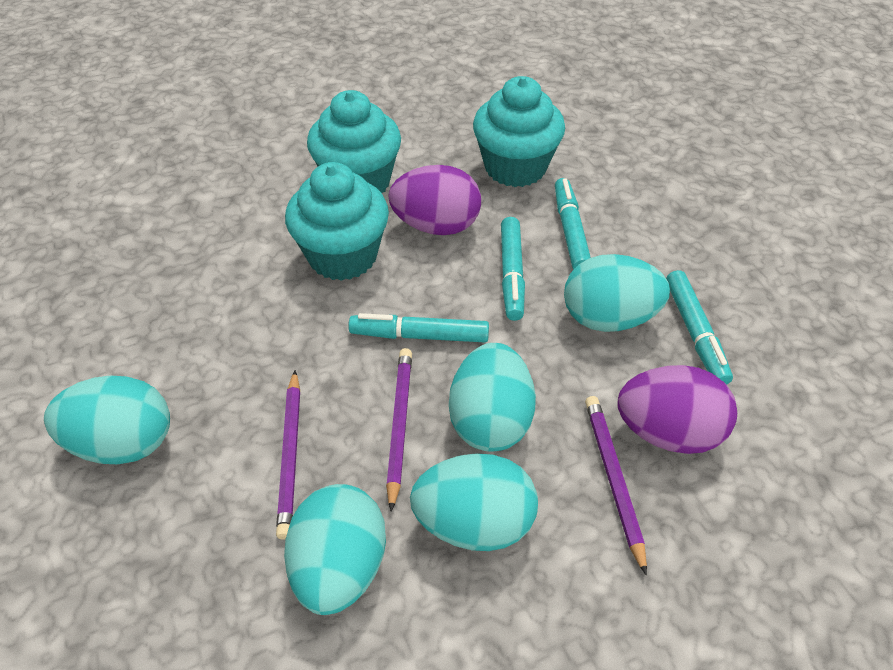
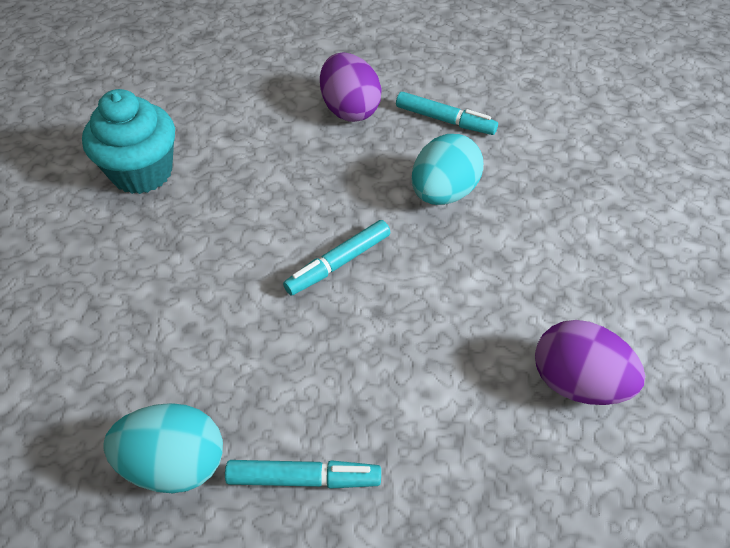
purple pencil: [276,370,300,540] [386,348,412,512] [585,396,647,576] = 3 -> none = 0
turquoise cupcake: [285,162,389,281] [307,90,401,193] [473,76,565,187] = 3 -> [82,89,175,194] = 1
turquoise egg: [44,376,170,464] [284,484,386,615] [410,453,538,551] [449,343,536,452] [564,254,670,332] = 5 -> [103,403,223,493] [412,134,483,205] = 2
turquoise marker: [348,313,489,343] [501,217,525,321] [555,178,591,270] [666,270,733,384] = 4 -> [225,460,381,489] [283,220,390,296] [396,92,498,135] = 3

